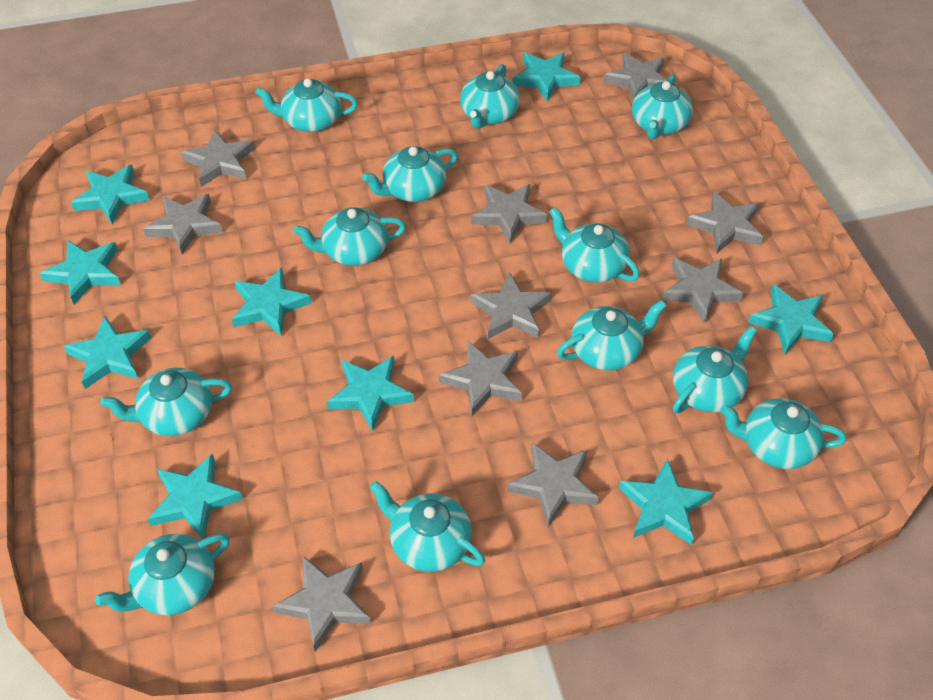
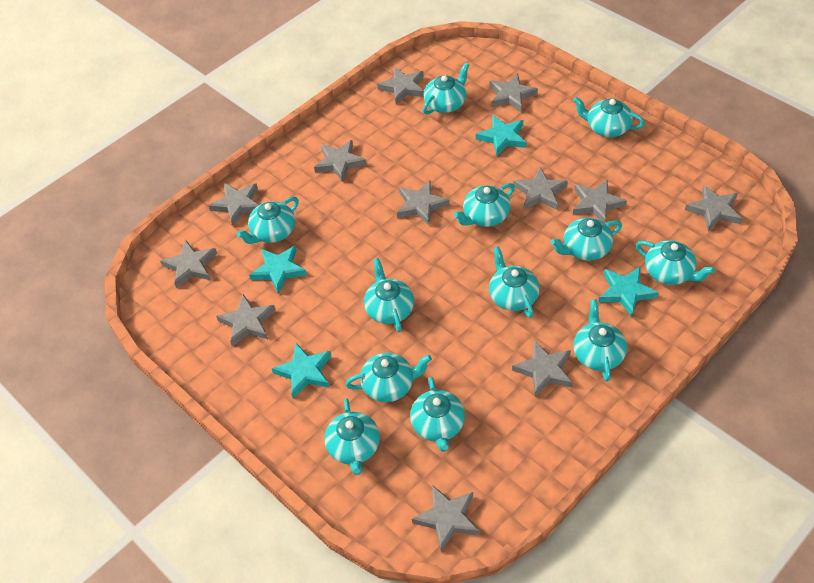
grey star: [143,194,223,255] [181,130,255,187] [272,556,371,652] [439,341,522,416] [471,184,548,244] [471,272,551,339] [507,442,599,527] [604,52,668,100] [661,258,744,323] [686,192,764,253] = 10 -> [160,240,217,288] [209,183,259,225] [216,294,275,346] [314,140,366,182] [377,67,424,105] [397,180,450,225] [412,485,480,552] [489,73,538,112] [512,340,573,397] [513,167,568,210] [573,179,627,223] [685,185,742,231] = 12
turquoise star: [39,241,121,305] [64,316,151,389] [71,164,150,224] [148,453,243,539] [232,267,312,336] [327,356,414,431] [512,52,581,102] [619,459,713,545] [748,284,834,354] = 9 -> [249,246,307,294] [272,343,331,398] [476,115,527,157] [599,267,659,317] = 4

